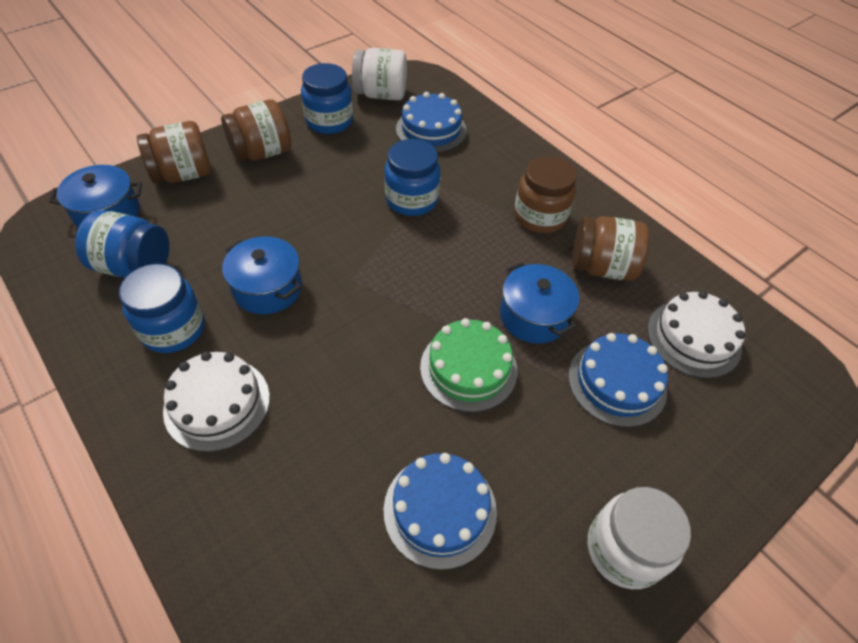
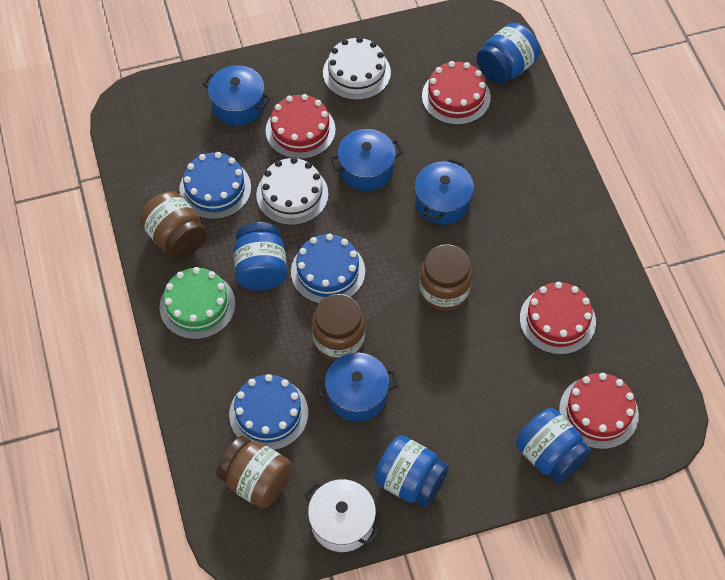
blue pot: [49,165,142,228] [222,236,302,314] [500,262,579,344] = 3 -> [203,65,271,126] [317,353,398,421] [330,129,403,191] [415,158,474,225] = 4
red cake: none = 0 -> [266,94,336,159] [422,61,491,125] [520,282,596,355] [559,373,639,449] = 4
white jar: [352,48,407,100] [588,487,691,589] = 2 -> none = 0
white pot: none = 0 -> [304,479,381,552] = 1

